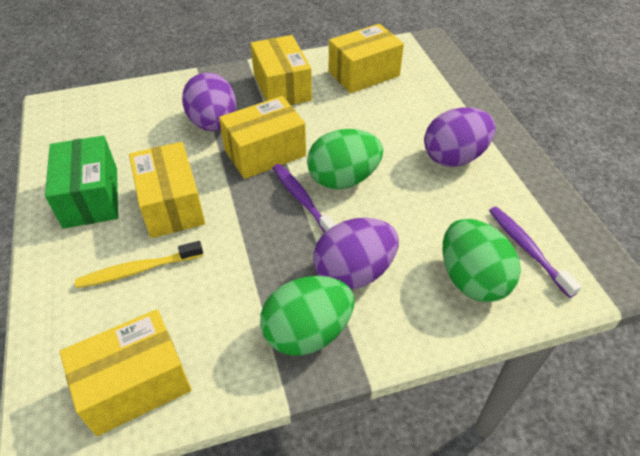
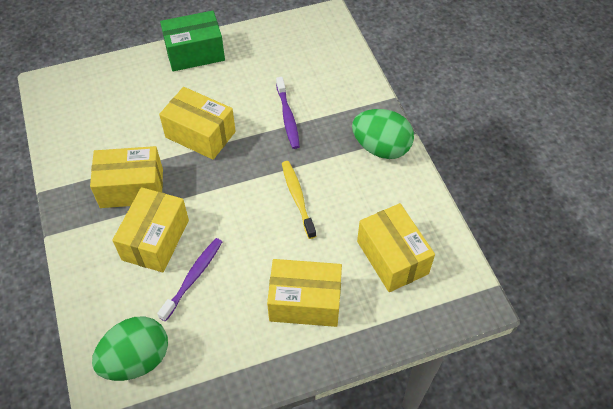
green egg: [260,276,354,356] [307,129,383,189] [443,219,521,302] = 3 -> [92,317,168,381] [352,109,414,159] = 2
purple egg: [182,73,236,131] [313,218,399,290] [424,107,496,167] = 3 -> none = 0

